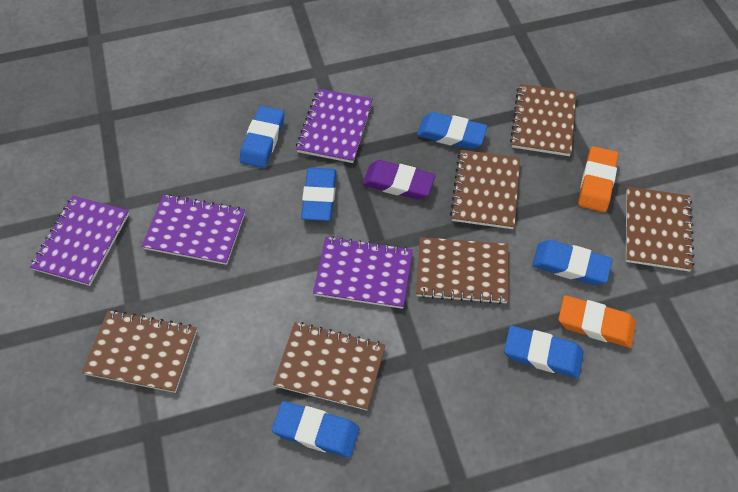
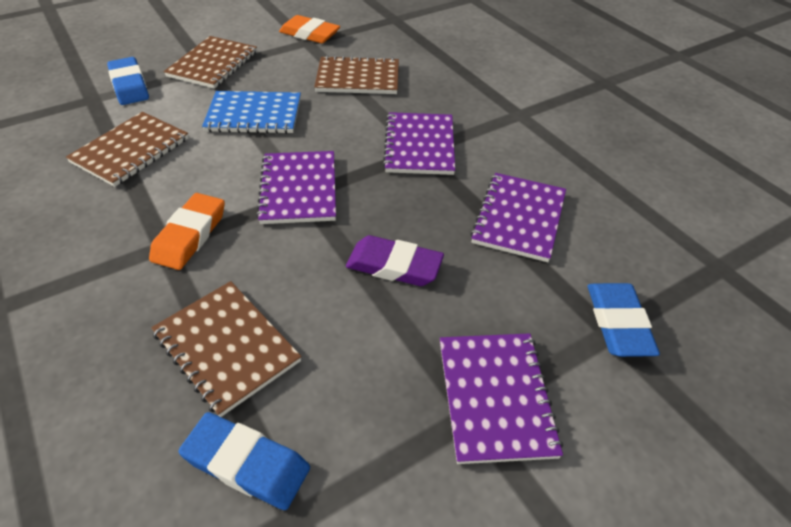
blue eraser: [240,106,284,168] [272,401,360,458] [301,168,337,221] [417,112,487,149] [504,326,584,378] [532,240,612,285] = 6 -> [107,57,149,105] [178,412,310,510] [588,283,660,357] = 3
blue notebook: none = 0 -> [202,91,301,134] = 1
brown notebook: [82,310,197,393] [273,322,385,411] [416,237,508,304] [450,150,520,229] [510,84,576,156] [626,187,695,272] = 6 -> [66,112,189,187] [151,281,302,417] [164,36,257,89] [314,55,399,94] = 4

